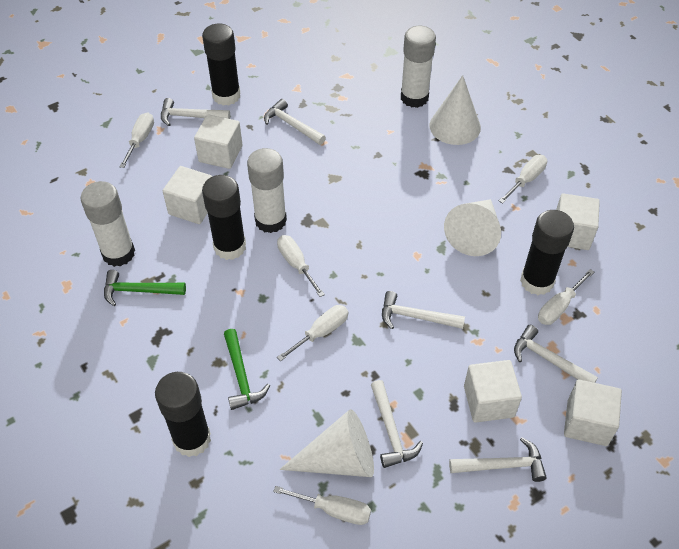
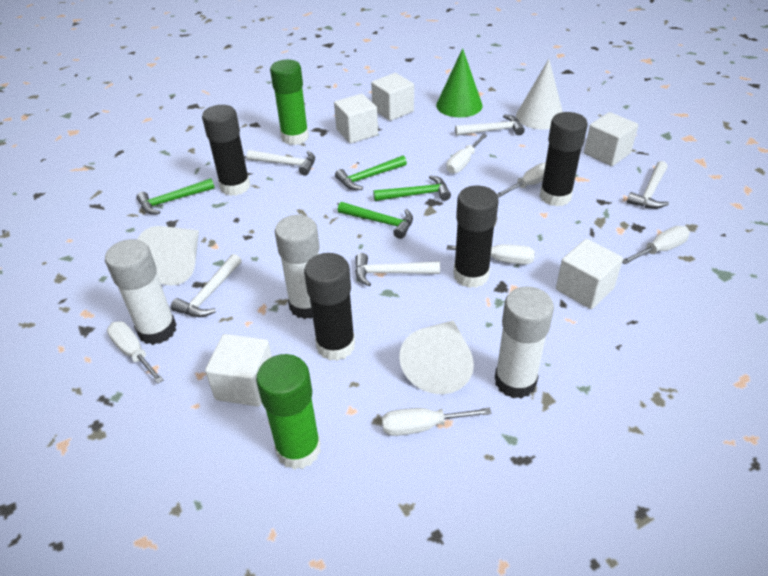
green cone: none = 0 -> [436,48,483,117] = 1
green glue stick: none = 0 -> [256,354,321,470] [270,60,309,145] = 2
green hammer: [104,270,186,306] [224,329,270,410] = 2 -> [137,178,215,214] [335,155,407,190] [338,202,413,239] [373,175,451,201] = 4
white hammer: [161,98,230,126] [264,99,326,145] [371,380,423,468] [382,291,465,329] [449,437,547,482] [514,325,598,383] = 6 -> [171,254,242,317] [247,150,315,176] [355,253,440,286] [455,114,525,136] [627,161,669,209] = 5

